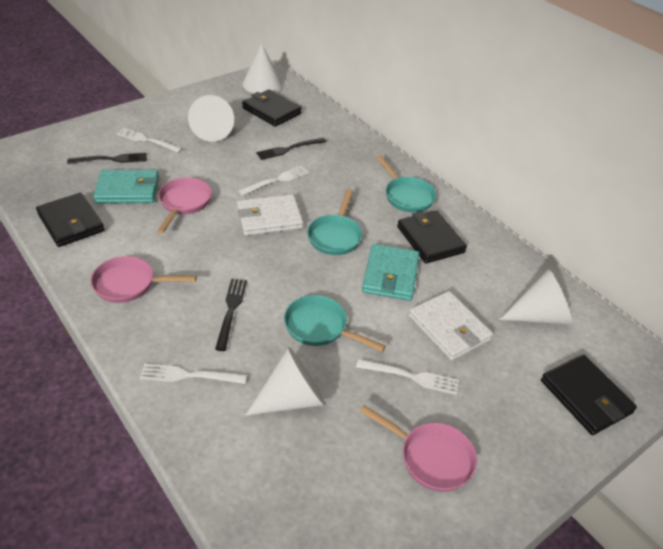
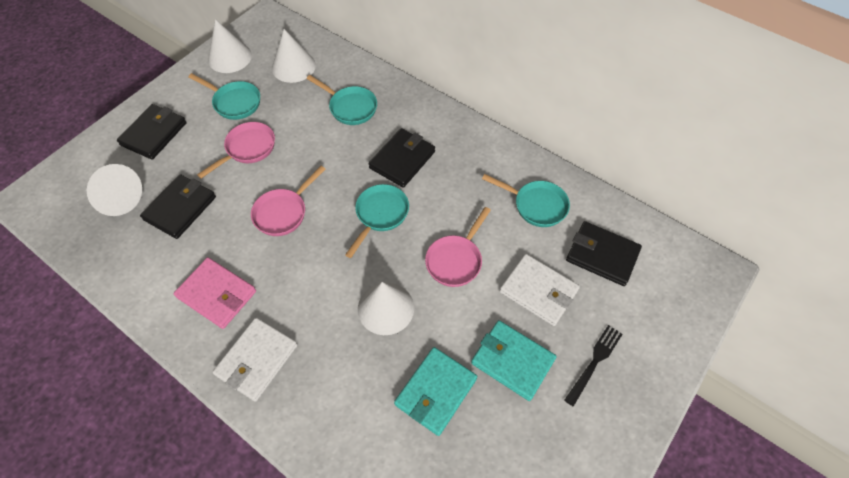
black fork: [67,153,147,164] [215,279,247,351] [256,138,326,160] = 3 -> [564,325,622,407] = 1
pink wallet: none = 0 -> [173,257,256,329] = 1
turquoise pan: [284,295,386,352] [307,189,362,255] [376,155,436,212] = 3 -> [188,73,260,120] [307,75,377,125] [345,184,409,258] [482,174,570,227] = 4
white fork: [116,128,182,153] [140,364,247,384] [238,166,309,195] [356,359,459,395] = 4 -> none = 0

